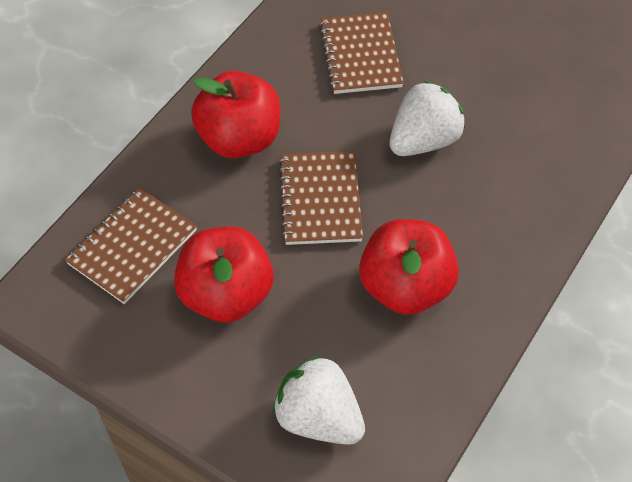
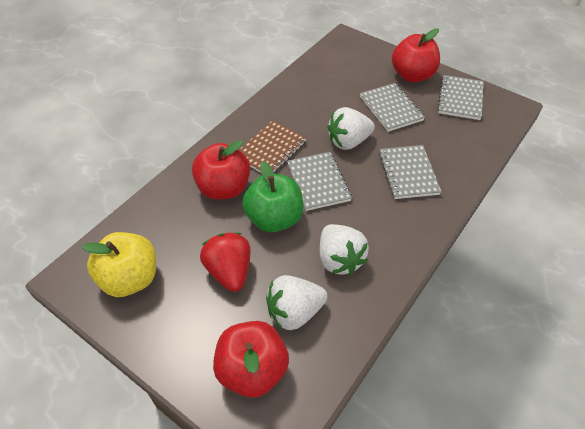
brown notebook: [65,188,197,304] [278,151,363,245] [319,12,404,94] = 3 -> [239,120,307,173] = 1
green apple: none = 0 -> [242,161,303,232] = 1
grey notebook: none = 0 -> [287,152,352,211] [360,83,425,132] [379,145,442,199] [437,75,484,120] = 4
red strawberry: none = 0 -> [200,232,251,292] = 1
white strawberry: [273,355,365,445] [390,81,465,156] = 2 -> [266,275,328,330] [320,224,369,275] [327,107,375,150] = 3
yellow apple: none = 0 -> [82,232,156,297] = 1

